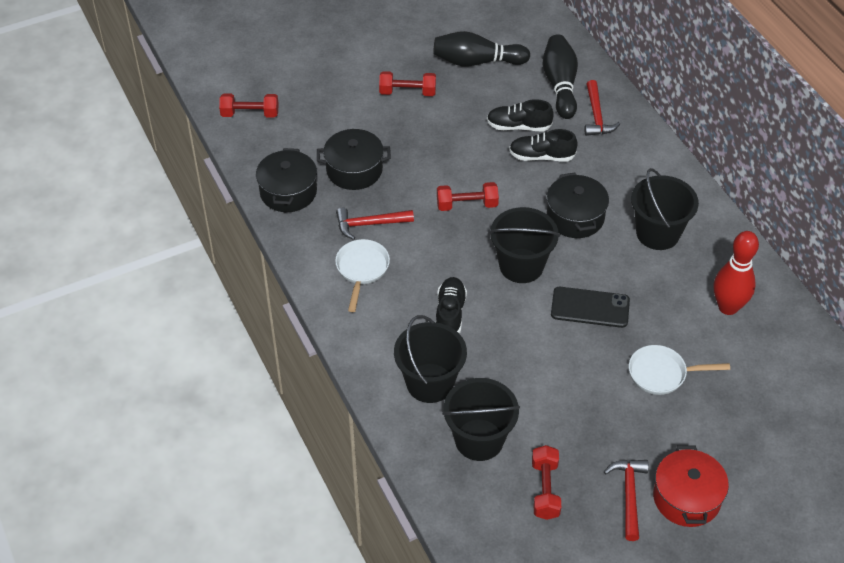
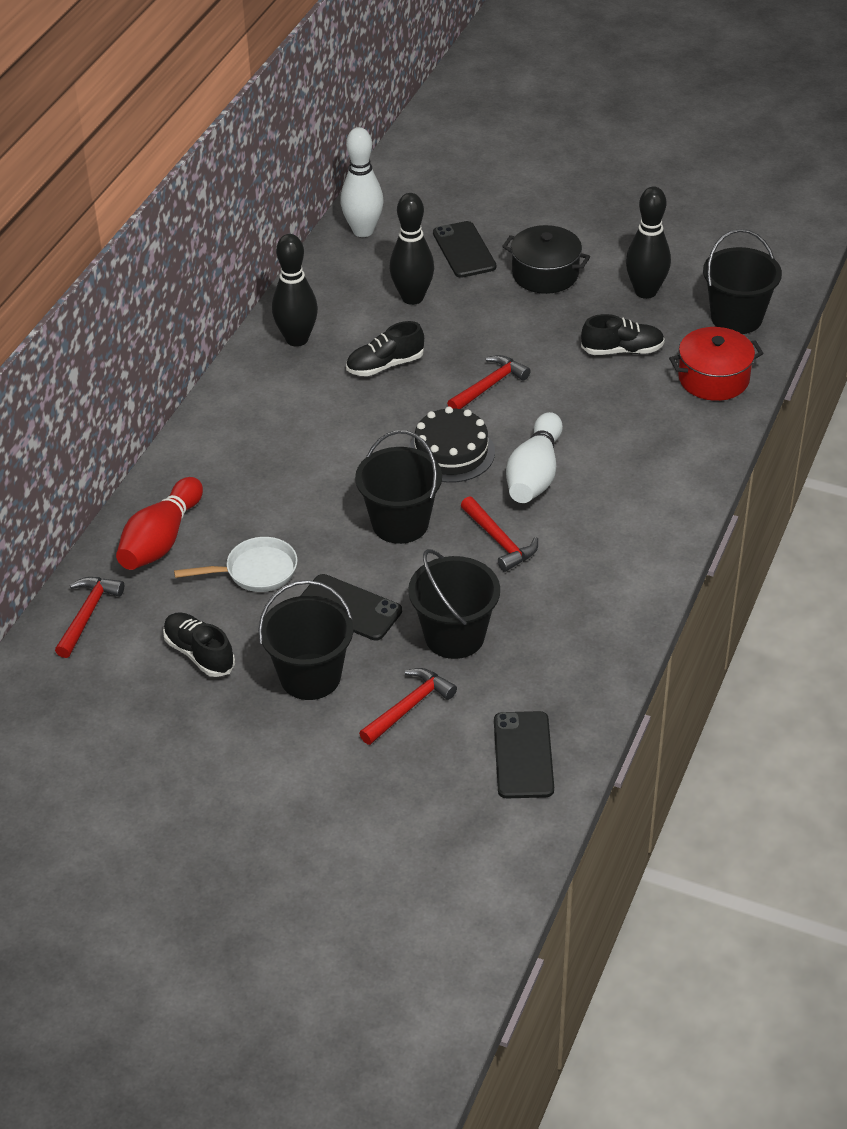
black bowling pin: [433,31,530,67] [542,34,578,119] = 2 -> [272,234,318,347] [389,193,434,305] [626,186,671,299] = 3
black cake: none = 0 -> [409,407,495,483] = 1
black phone: [551,287,630,328] = 1 -> [301,574,402,641] [433,221,496,278] [494,711,554,798] = 3
black pot: [256,148,317,212] [317,129,391,190] [547,172,609,238] = 3 -> [502,225,590,294] = 1
red dumbbell: [219,94,278,118] [379,71,436,96] [437,182,499,211] [532,445,561,520] = 4 -> none = 0
red hammer: [336,208,414,240] [584,80,620,136] [604,460,649,541] = 3 -> [55,577,124,658] [359,668,457,745] [447,355,531,409] [461,496,538,572] = 4
white bowling pin: none = 0 -> [340,127,383,237] [506,412,563,503] = 2
white pan: [335,239,390,312] [629,345,730,395] = 2 -> [174,537,298,592] = 1

